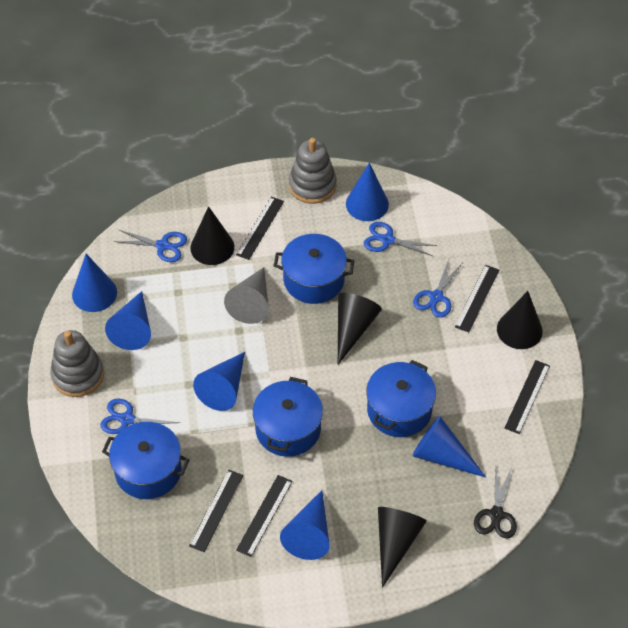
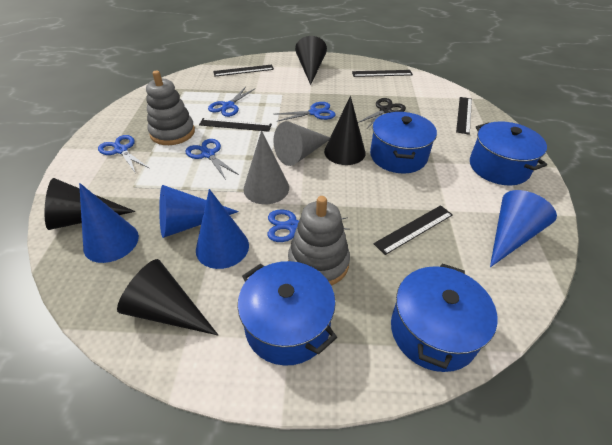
blue cone: [72,254,117,312] [105,291,151,350] [193,352,245,411] [280,490,330,560] [346,163,389,221] [413,416,486,478] = 6 -> [79,183,139,263] [159,185,239,238] [196,189,249,269] [490,190,557,267] = 4
blue scissors: [100,399,180,434] [114,230,187,262] [364,222,437,256] [413,260,462,318] = 4 -> [98,135,150,174] [185,139,239,180] [208,87,255,117] [268,210,350,242] [276,102,336,122] = 5
grey cone: [224,267,268,324] = 1 -> [243,130,289,204] [273,121,330,166] = 2

